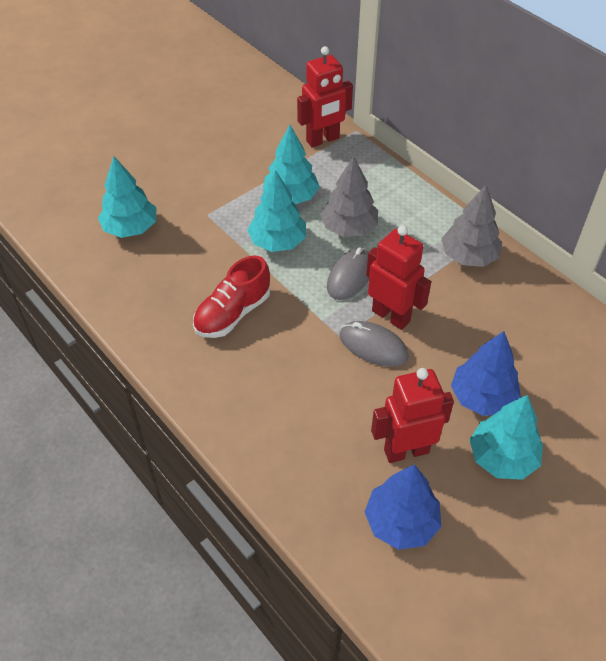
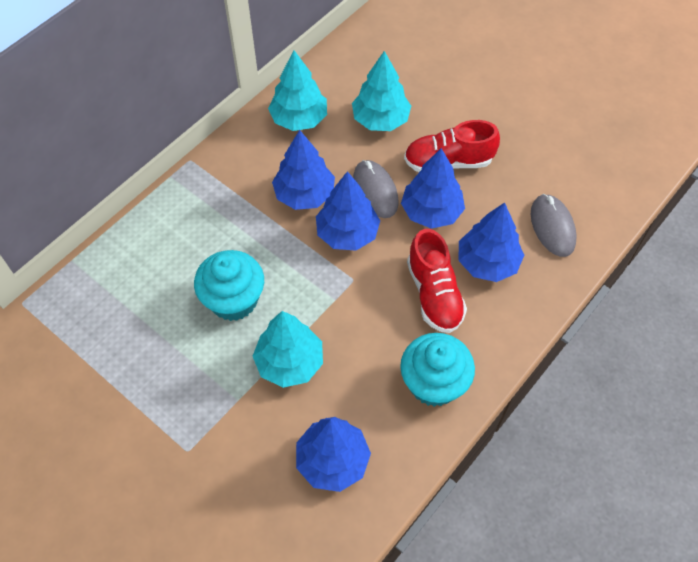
blue tree: [365,464,442,550] [451,331,521,416] = 2 -> [272,130,335,210] [296,417,371,492] [316,171,380,251] [401,148,465,229] [458,203,524,282] = 5
grey tree: [320,156,378,237] [442,185,502,267] = 2 -> none = 0
red robot: [297,46,353,148] [366,226,431,330] [371,368,454,463] = 3 -> none = 0
red shoe: [193,256,270,338] = 1 -> [404,120,500,172] [407,229,467,333] = 2
turquoise cupcake: none = 0 -> [194,250,264,321] [400,333,475,407] = 2
turquoise tree: [98,156,156,238] [247,170,306,252] [263,125,320,204] [470,395,543,480] = 4 -> [253,311,323,388] [268,50,327,131] [352,51,411,131] = 3

